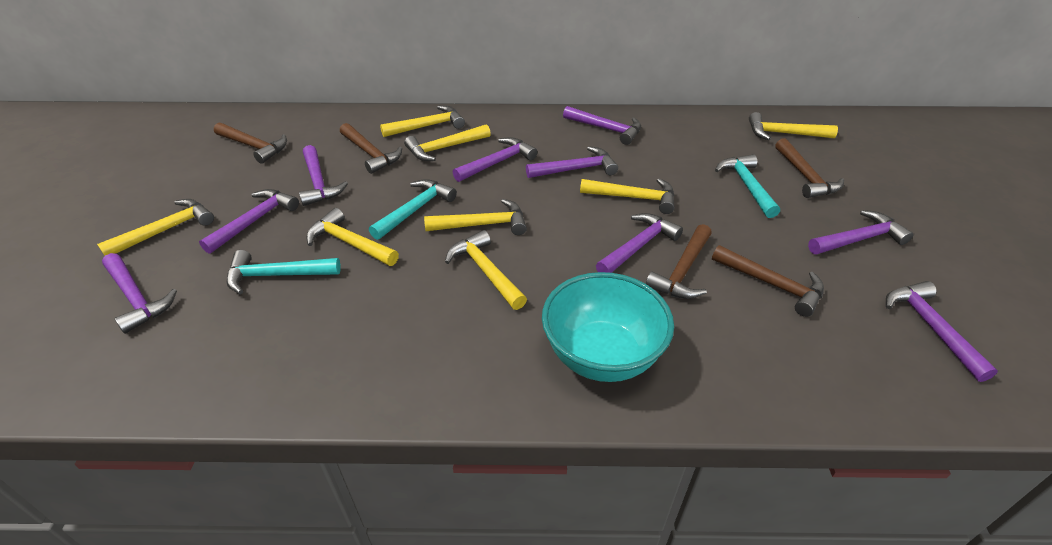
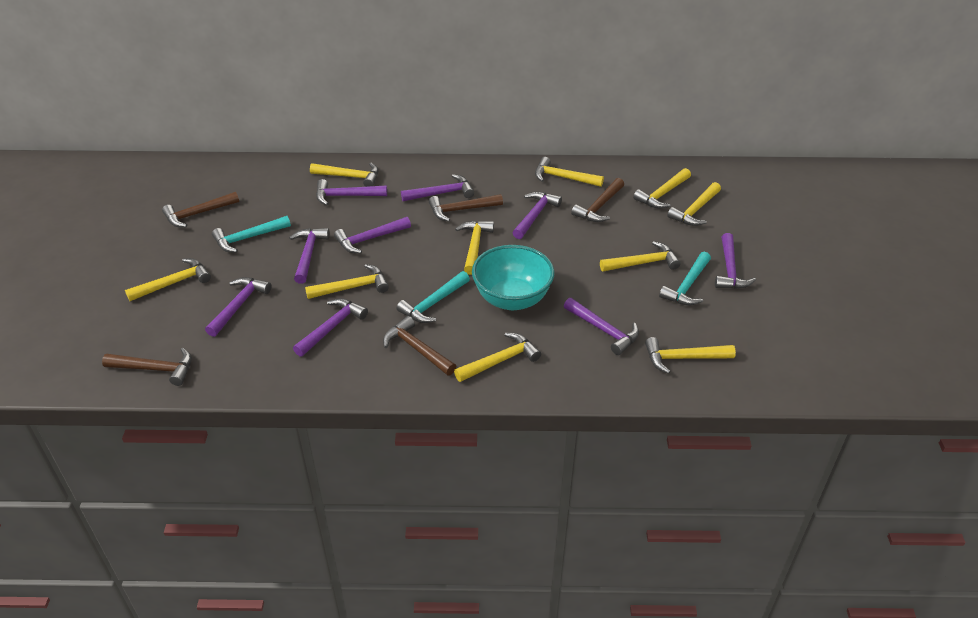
yellow hammer: [97,199,214,256] [306,208,399,266] [380,106,465,137] [404,124,491,161] [424,199,527,235] [445,230,527,310] [580,178,675,214] [749,112,838,140] = 8 -> [125,258,211,301] [305,264,389,299] [310,163,379,187] [454,333,541,382] [455,221,494,275] [535,157,604,187] [600,241,681,272] [633,168,691,209] [645,337,736,374] [667,182,721,226] = 10

